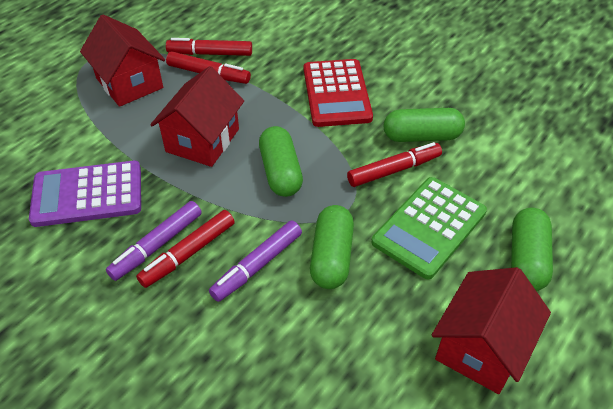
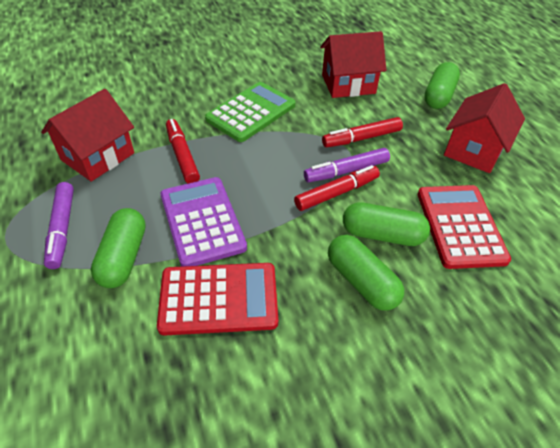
red calculator: [304,59,373,127] = 1 -> [157,263,278,336] [418,185,511,269] = 2
red marker: [136,210,235,288] [166,38,252,56] [166,51,251,84] [347,142,442,187] = 4 -> [166,119,200,183] [294,165,380,211] [322,117,403,147] = 3

